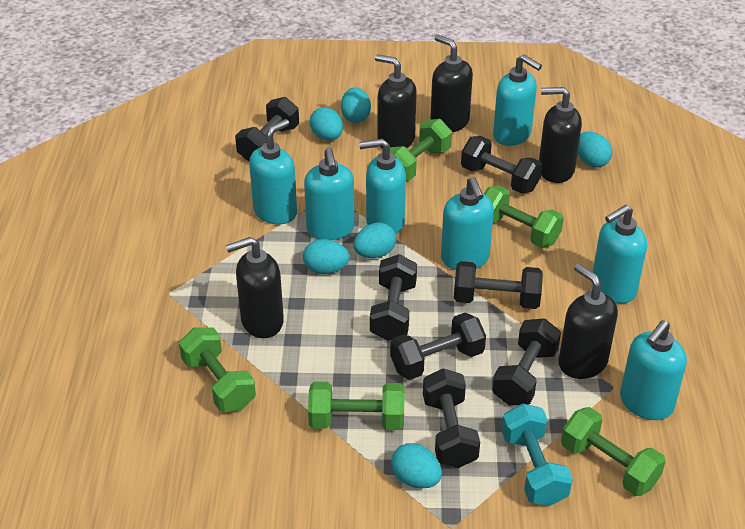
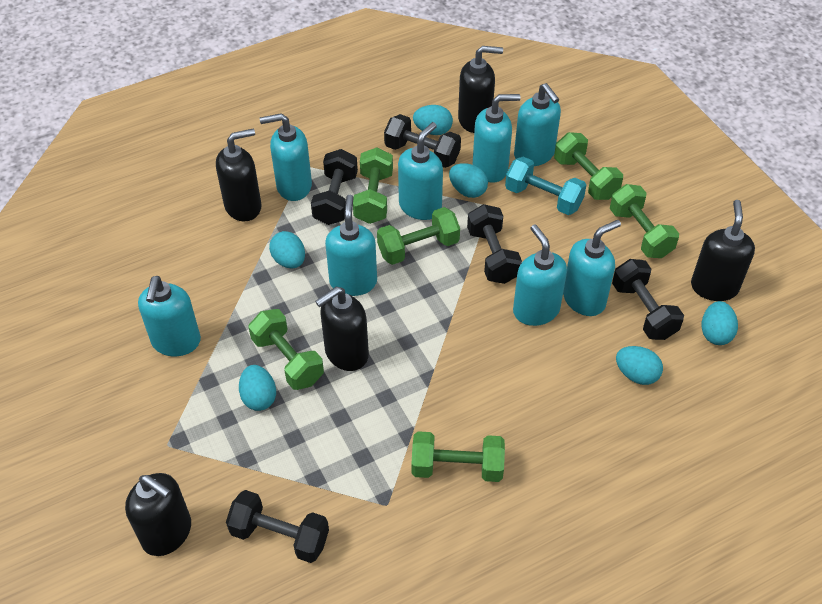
black dumbbell: [235,97,299,162] [370,254,417,341] [390,312,486,380] [423,368,480,468] [454,261,543,309] [461,136,542,193] [492,318,561,406] = 7 -> [226,490,329,563] [311,149,358,225] [384,114,461,168] [467,204,522,284] [612,259,684,340] = 5
green dumbbell: [179,327,256,412] [308,382,404,430] [390,119,452,181] [484,186,564,248] [561,407,666,496] = 5 -> [248,309,324,390] [353,147,393,224] [377,207,460,265] [411,431,505,482] [554,132,623,200] [610,184,679,258] = 6
turquoise soap dispenser: [249,119,297,224] [304,147,355,240] [359,139,406,234] [441,177,494,270] [493,54,542,146] [592,205,647,303] [620,320,687,420] = 7 -> [138,276,201,356] [259,113,312,201] [325,195,377,296] [398,122,443,220] [473,94,520,183] [513,224,567,326] [514,83,561,166] [563,220,621,316] = 8

